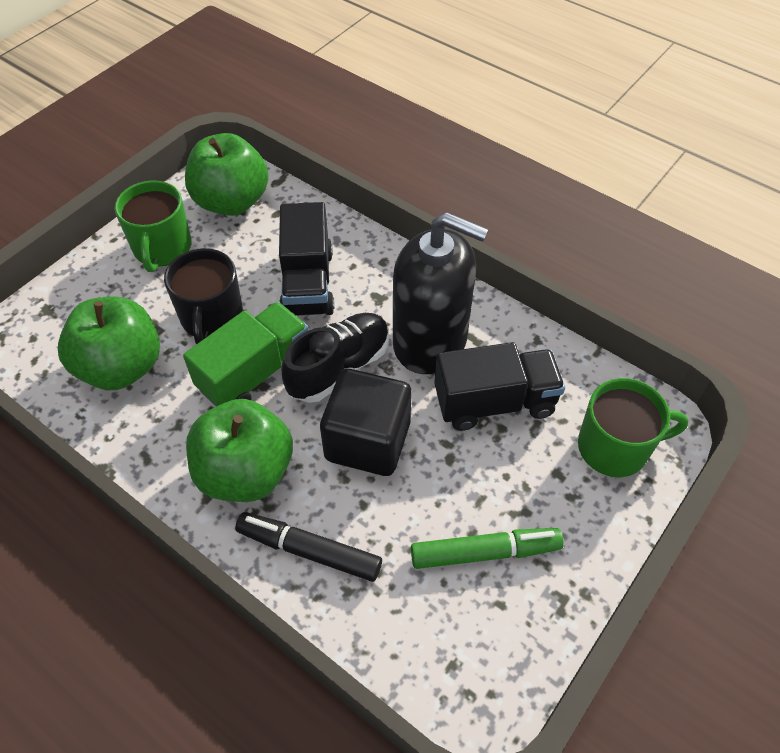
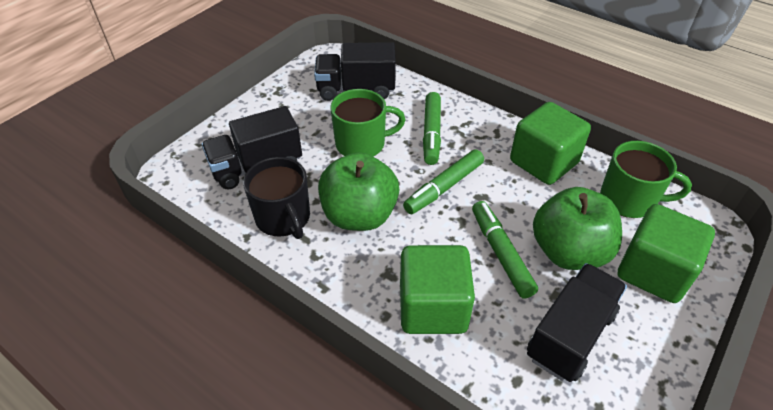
black cube: [320,369,412,476] = 1 -> none = 0
black marker: [235,512,382,582] = 1 -> none = 0
black shoe: [281,313,389,403] = 1 -> none = 0
black soap dispenser: [393,212,489,374] = 1 -> none = 0
black truck: [279,202,334,316] [434,342,565,431] = 2 -> [202,106,302,189] [314,42,396,101] [527,263,627,382] = 3
green apple: [58,296,160,390] [185,133,269,216] [186,399,293,502] = 3 -> [318,152,399,231] [533,187,622,270] = 2
green cube: none = 0 -> [400,245,475,334] [510,102,591,185] [617,204,715,303] = 3
green marker: [411,528,564,569] = 1 -> [403,149,484,214] [423,92,441,165] [472,201,538,299] = 3
green truck: [183,302,309,406] = 1 -> none = 0

